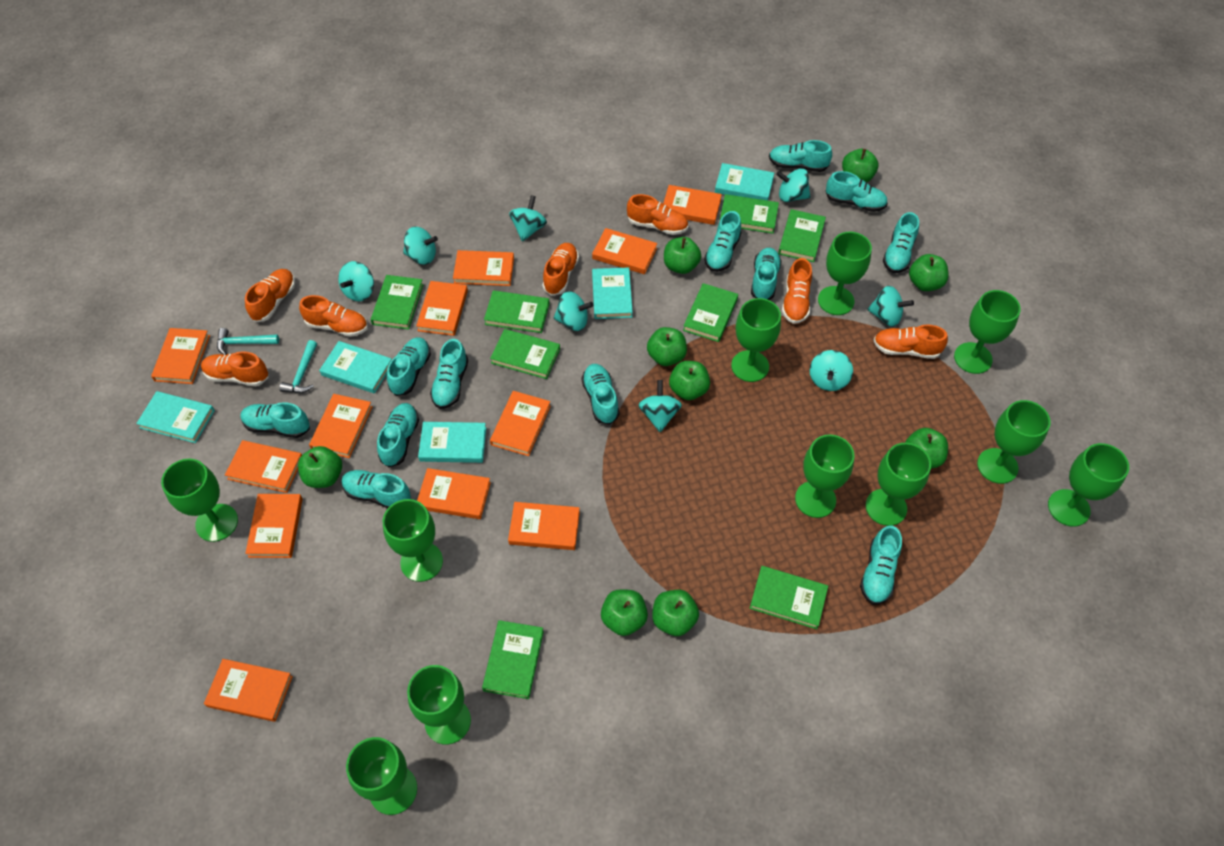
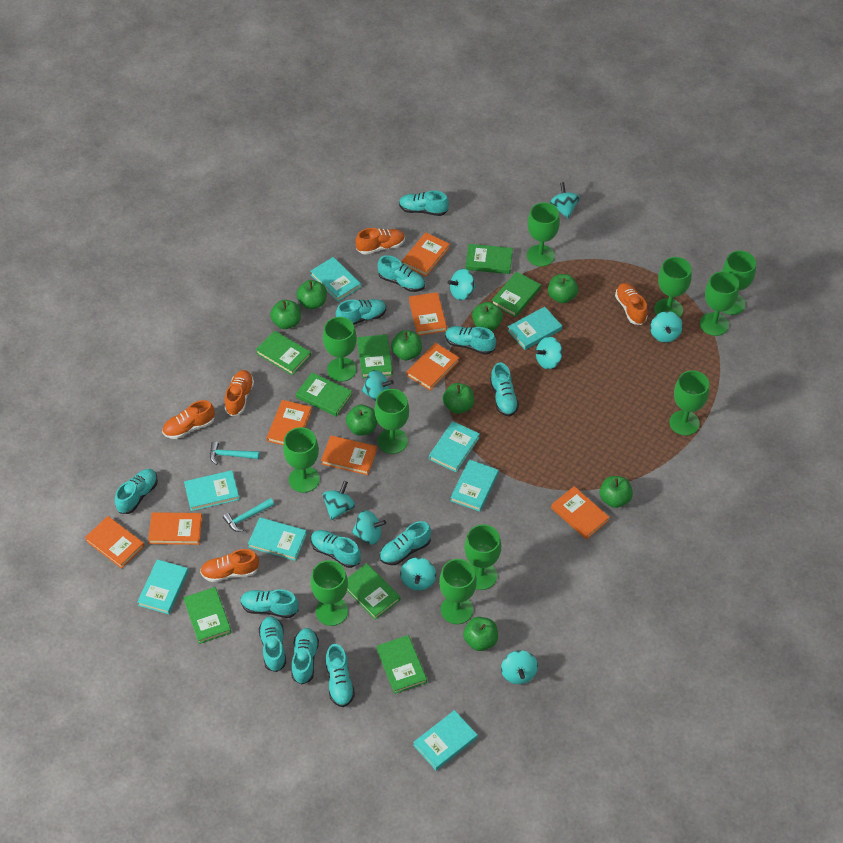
orange book: [151,328,210,384] [204,659,293,722] [225,440,302,493] [245,494,303,558] [309,394,373,458] [416,281,468,336] [417,468,491,519] [453,250,514,286] [490,391,551,456] [508,502,580,550] [592,228,657,274] [663,185,722,225] = 12 -> [85,516,145,569] [148,512,202,545] [267,400,312,445] [321,435,377,475] [402,232,450,277] [407,343,459,391] [409,292,447,335] [551,486,610,539] = 8
orange shoe: [201,351,269,386] [245,269,295,322] [299,295,368,337] [542,243,579,296] [627,194,688,235] [782,258,812,324] [874,324,948,359] = 7 -> [162,400,215,439] [200,549,259,582] [224,370,254,416] [355,228,405,255] [615,283,648,325] = 5
turquoise book: [136,391,215,443] [319,341,391,394] [418,422,486,463] [592,267,633,319] [715,163,774,201] = 5 -> [137,559,189,614] [184,470,240,511] [248,517,307,561] [310,257,361,302] [413,710,477,771] [429,421,480,472] [450,460,499,512] [507,307,562,350] = 8
turquoise spinning top: [338,261,374,301] [403,226,438,265] [509,195,547,242] [554,291,593,331] [638,380,682,432] [776,168,810,202] [810,350,853,391] [867,286,914,327] = 8 -> [323,481,355,520] [352,510,386,545] [362,370,394,401] [400,557,436,591] [447,269,476,300] [501,650,538,684] [535,337,562,369] [550,182,580,219] [650,311,683,343] = 9

